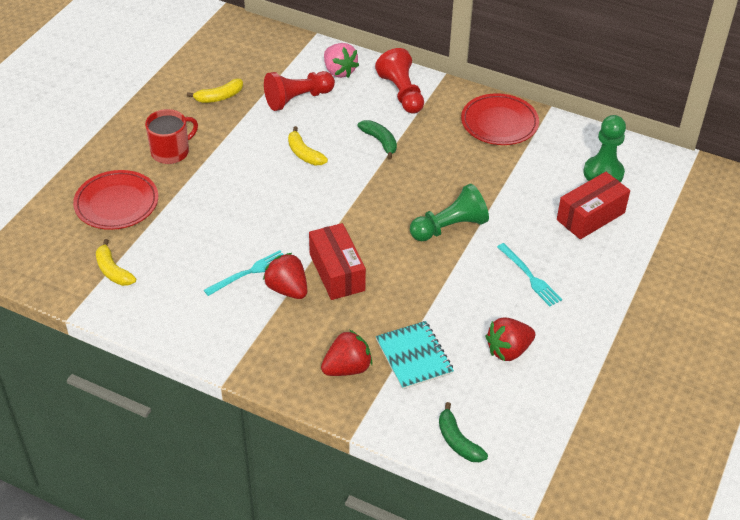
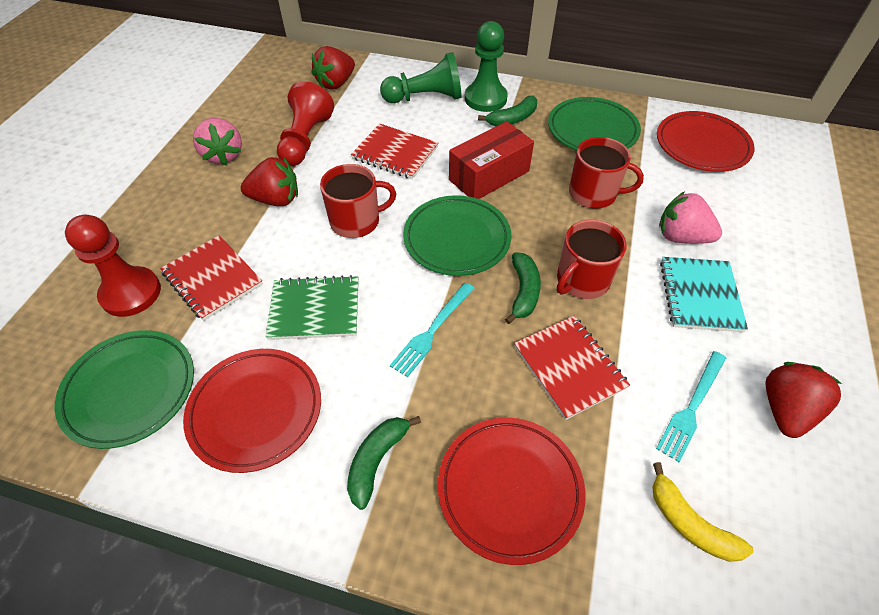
green banana: [358,120,397,159] [439,402,488,462] = 2 -> [347,416,421,510] [478,96,537,126] [505,252,541,324] = 3
green notebook: none = 0 -> [266,275,358,340] = 1
green plate: none = 0 -> [55,330,194,449] [403,195,511,276] [548,97,641,151] = 3
pink strawberry: [324,43,359,78] = 1 -> [193,118,242,165] [659,192,722,244] = 2
red box: [309,223,366,300] [557,172,630,239] = 2 -> [449,121,534,199] = 1
red mug: [145,109,198,164] = 1 -> [320,164,396,238] [557,220,627,299] [569,137,644,209] = 3
red notebook: none = 0 -> [160,235,263,321] [351,123,438,179] [514,316,630,420] = 3
red plate: [73,170,158,230] [461,93,539,145] = 2 -> [183,349,321,473] [438,418,585,565] [657,111,755,172] = 3
yellow banana: [96,239,136,286] [187,79,243,103] [288,126,328,166] = 3 -> [652,462,753,562] = 1

